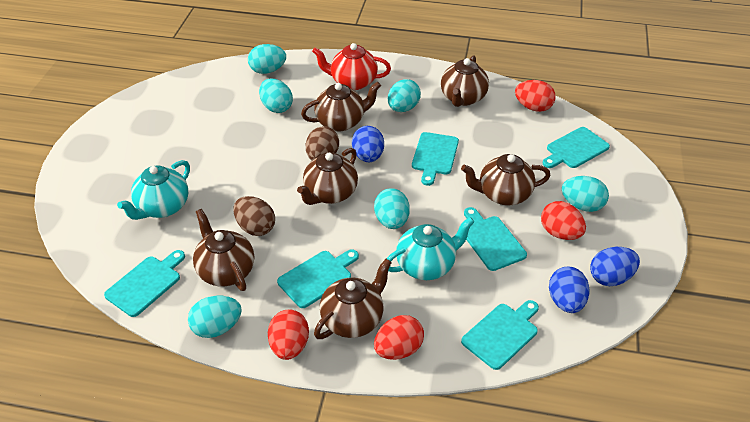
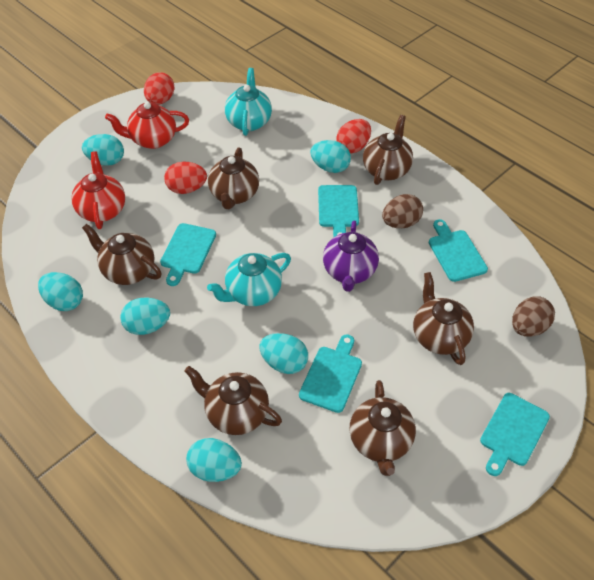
blue egg: [352,126,384,162] [549,267,589,313] [590,247,640,286] = 3 -> none = 0
purple teapot: none = 0 -> [323,220,379,292] = 1
red egg: [268,309,309,360] [374,315,424,360] [515,80,556,112] [541,201,586,240] = 4 -> [144,72,175,105] [164,162,207,194] [336,119,371,154] = 3
red teapot: [312,43,391,90] = 1 -> [71,151,125,229] [105,102,189,149] = 2
turquoise cutting board: [104,250,185,317] [277,249,359,308] [412,132,459,186] [461,300,539,370] [464,207,527,271] [543,127,610,168] = 6 -> [160,223,216,286] [299,334,362,413] [318,185,359,237] [429,219,488,282] [480,393,550,476] = 5

